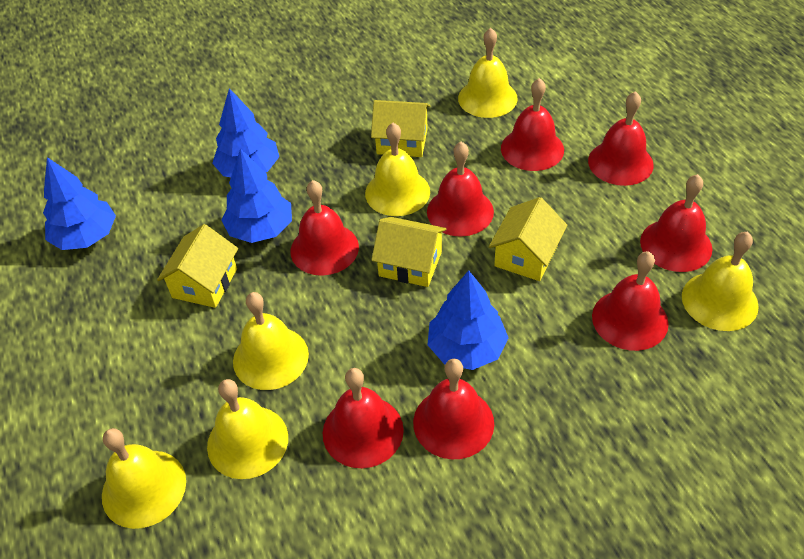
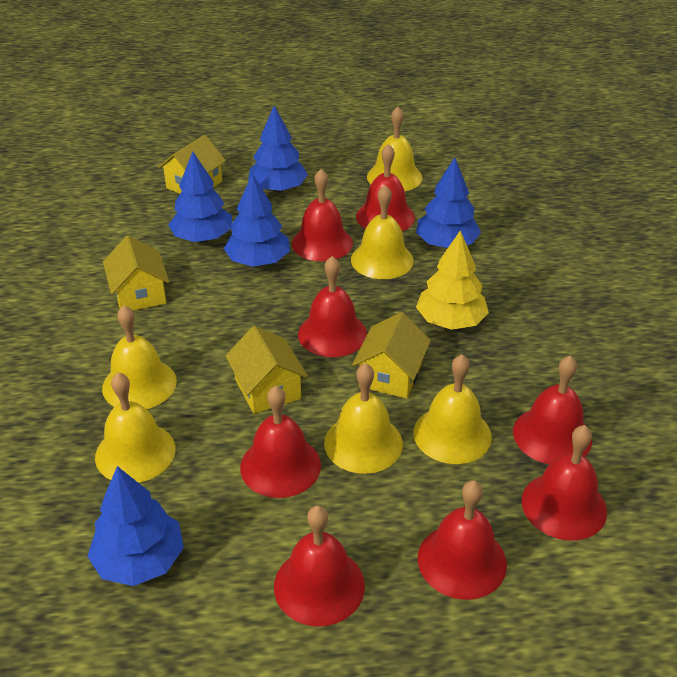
blue tree: [43,157,116,250] [212,88,279,177] [221,148,292,243] [427,270,509,370] = 4 -> [88,466,184,586] [168,151,232,242] [224,173,290,267] [248,106,308,193] [416,157,481,248] = 5
yellow tree: none = 0 -> [416,230,489,330] = 1

